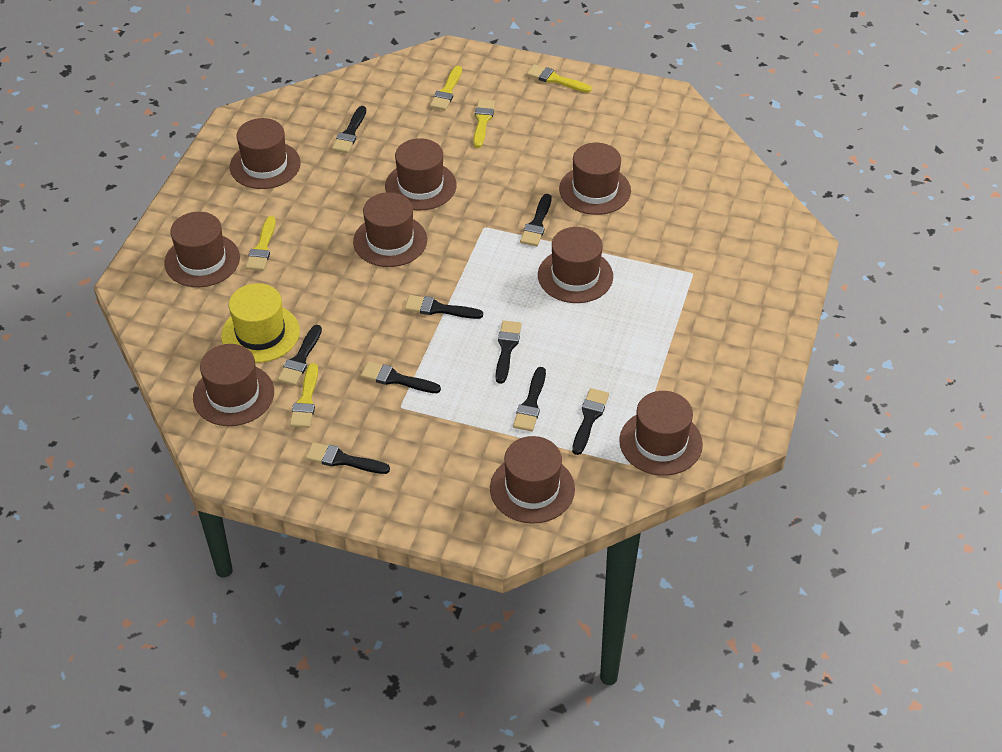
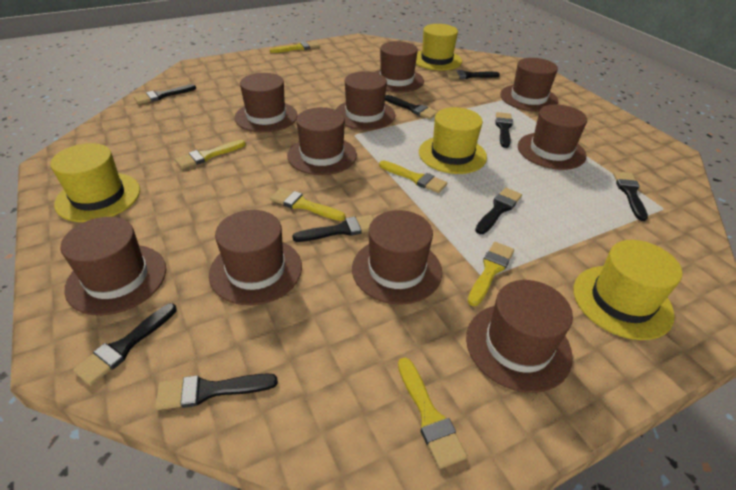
brown hat: [164,212,240,287] [193,344,274,426] [230,118,301,189] [353,192,427,267] [385,138,457,210] [490,436,575,524] [538,227,613,303] [559,143,631,215] [619,391,703,476] = 9 -> [60,217,166,315] [209,210,302,305] [234,73,297,133] [287,107,357,175] [336,71,395,130] [352,210,442,305] [375,41,424,92] [466,280,573,393] [500,58,558,112] [518,105,587,170] = 10
yellow brush: [246,216,276,271] [289,363,318,428] [430,66,462,110] [473,99,495,148] [526,64,592,93] = 5 -> [175,140,246,169] [270,41,320,53] [270,188,345,221] [379,160,447,193] [398,357,467,469] [468,242,514,306] = 6
yellow hat: [221,283,300,363] = 1 -> [50,143,140,222] [416,24,462,71] [419,107,487,174] [574,240,682,340] = 4

